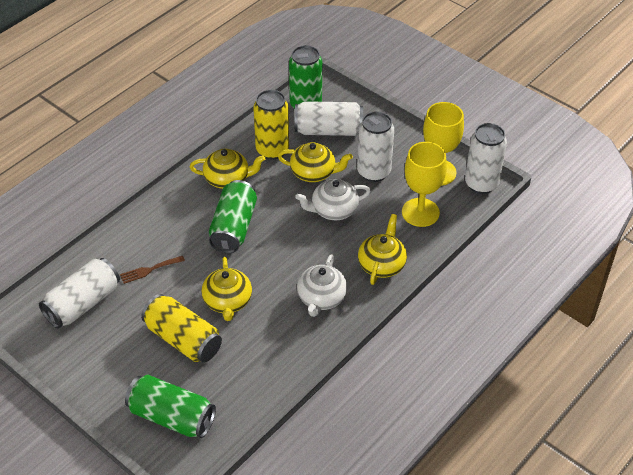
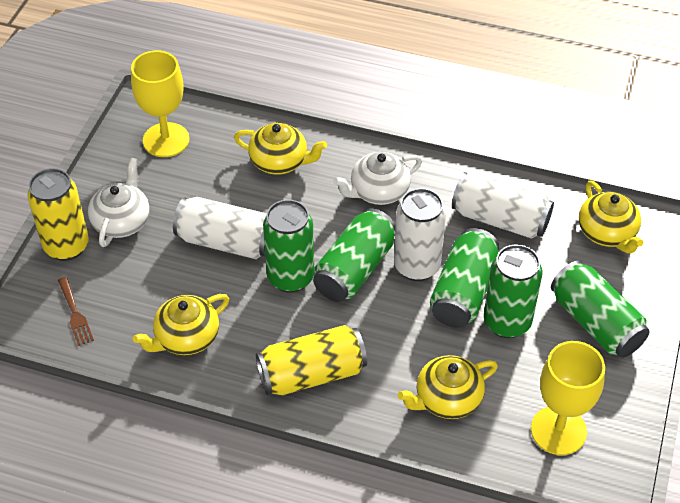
green can: [125,375,216,438] [209,180,257,254] [289,45,322,109] = 3 -> [263,199,314,293] [313,208,396,302] [430,228,499,328] [484,244,542,338] [551,261,650,358] = 5
white can: [39,258,120,329] [295,101,363,136] [357,111,394,182] [465,123,507,194] = 4 -> [173,197,267,259] [394,188,446,281] [452,172,554,239] = 3

